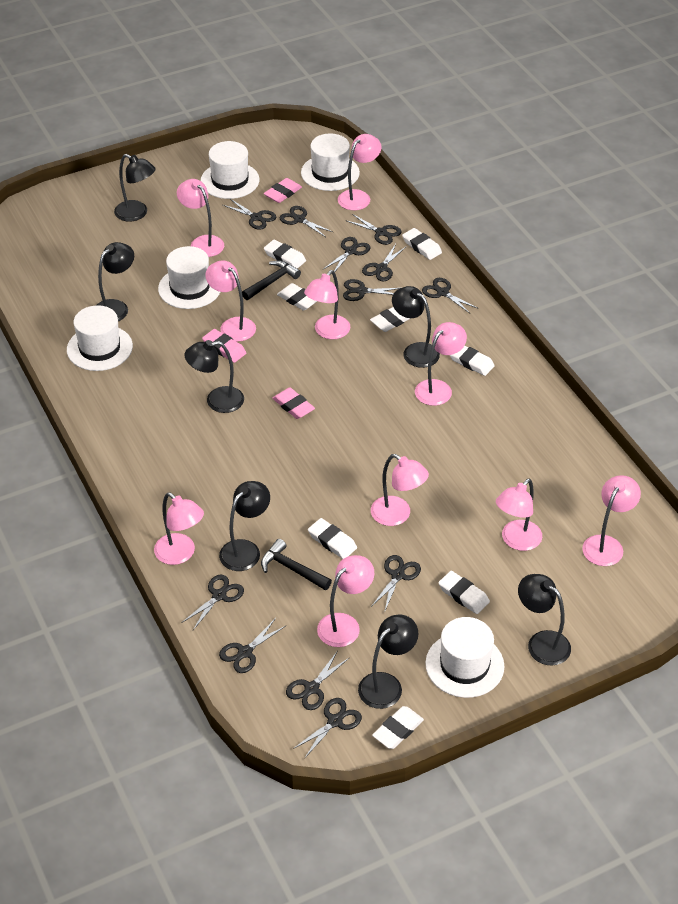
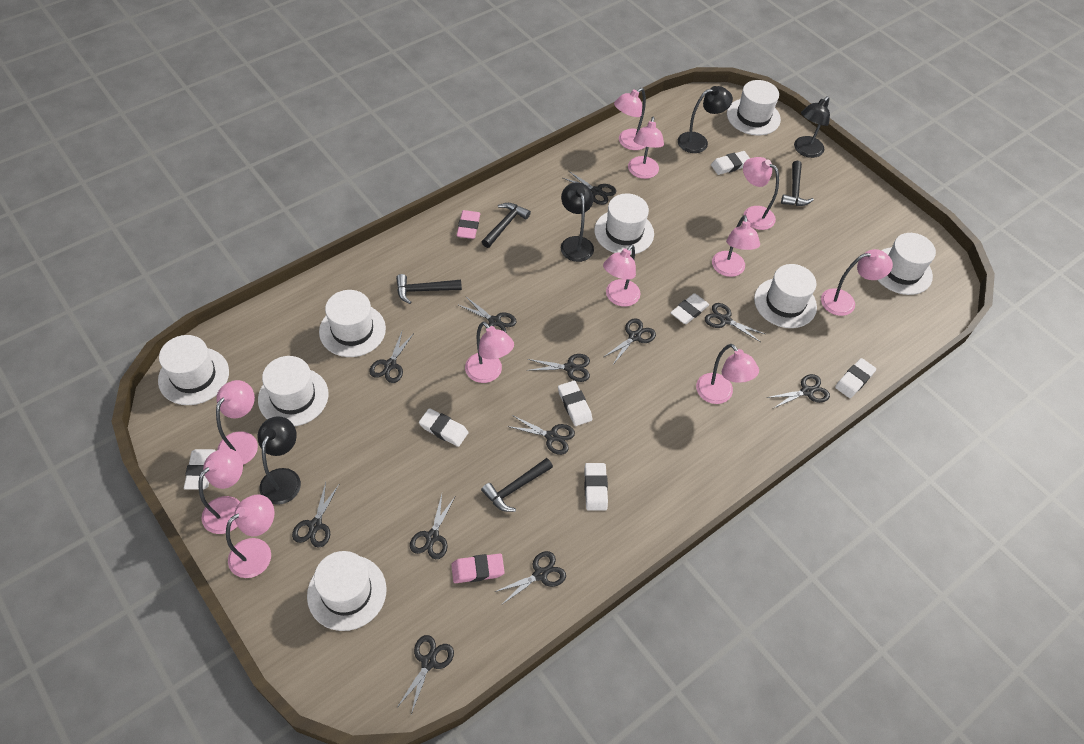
black hammer: [242,260,301,300] [261,539,332,590] = 2 -> [396,274,462,304] [481,458,553,512] [482,203,531,248] [781,161,814,206] = 4
black lamp: [96,242,134,321] [114,154,156,222] [184,340,244,413] [219,481,270,571] [358,614,419,709] [392,286,440,368] [518,574,571,666] = 7 -> [258,416,301,505] [561,183,594,262] [678,86,733,153] [794,96,830,158] = 4
pink eraser: [202,329,246,363] [264,178,302,203] [272,388,315,419] = 3 -> [451,554,505,583] [456,210,480,239] = 2
pink lamp: [154,492,204,565] [177,179,224,257] [205,261,256,342] [304,270,351,339] [317,555,374,647] [338,134,381,210] [371,454,429,526] [415,322,467,406] [496,479,542,551] [582,475,641,566] = 10 -> [199,448,243,534] [216,380,258,465] [226,495,275,578] [465,321,514,383] [603,245,640,307] [614,88,646,150] [628,117,664,179] [696,344,759,404] [712,215,760,277] [743,157,779,230] [821,249,893,316] = 11
white eraser: [264,240,306,269] [277,283,317,311] [308,518,357,559] [370,307,411,332] [372,706,424,749] [402,228,442,260] [438,571,490,614] [450,346,495,376] = 8 -> [184,449,215,490] [419,408,469,447] [558,381,592,426] [584,463,608,511] [671,293,709,324] [711,151,750,175] [835,358,876,398] = 7
white hat: [67,305,133,371] [158,246,220,309] [201,141,260,199] [301,134,360,191] [425,617,504,698] = 5 -> [158,335,229,405] [258,356,329,426] [307,551,387,631] [319,290,386,357] [594,193,654,255] [727,80,781,135] [754,264,817,328] [878,233,936,295] = 8

